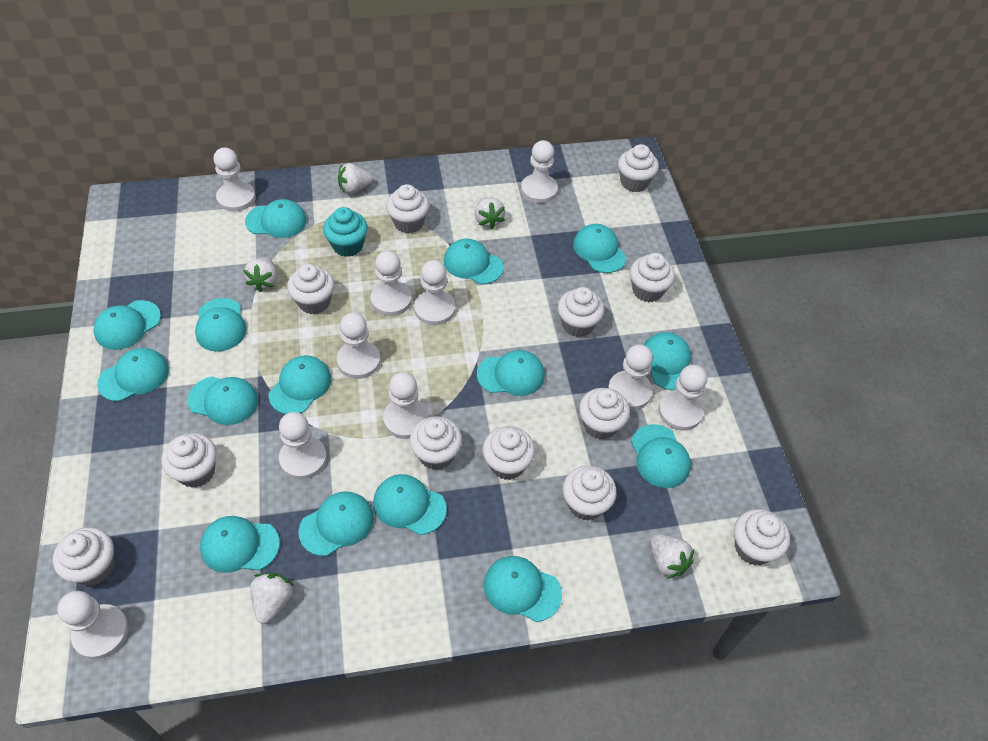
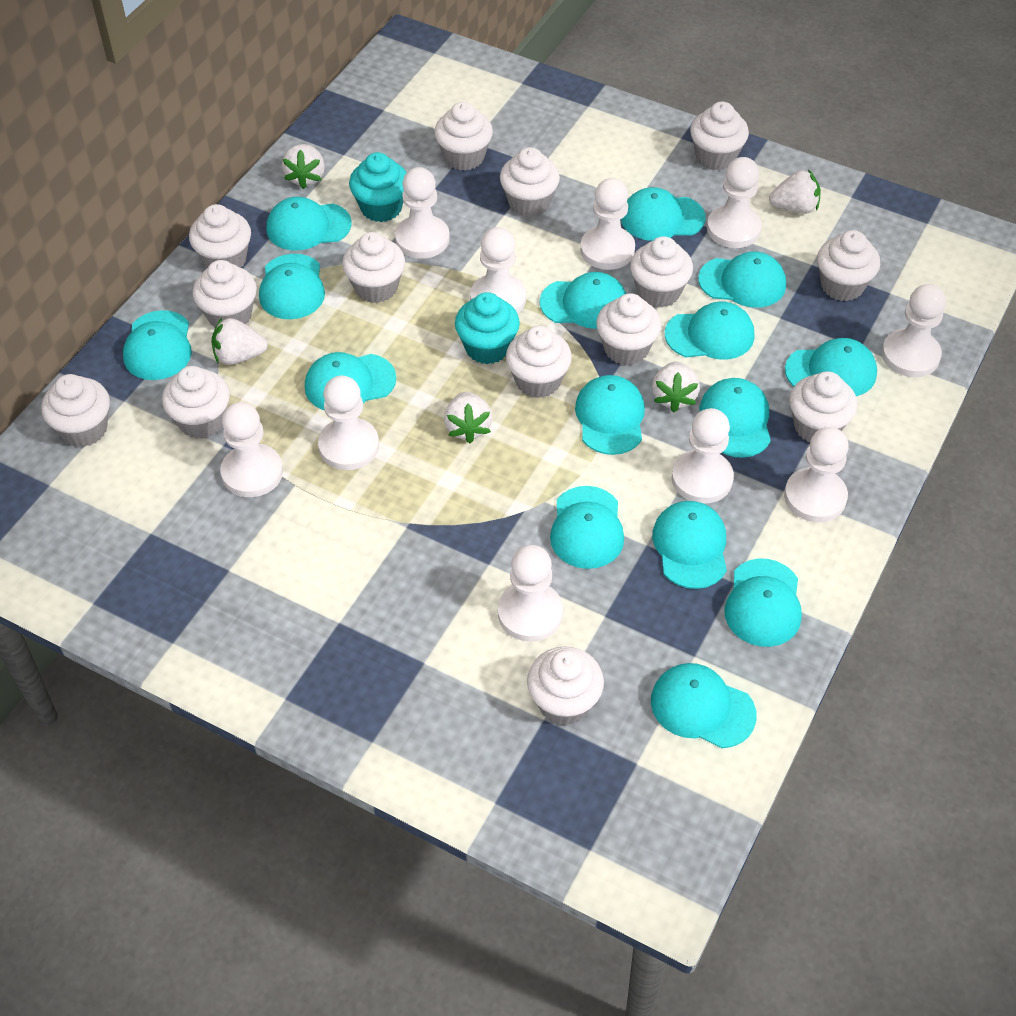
turquoise cupcake: [323,207,368,257] = 1 -> [349,152,406,222] [455,292,520,364] = 2
white cupcake: [53,527,115,586] [161,433,217,488] [287,264,334,314] [386,184,429,234] [410,416,462,470] [483,426,535,480] [558,287,604,337] [563,466,617,521] [579,388,630,440] [618,144,659,192] [630,253,675,302] [734,509,790,565] = 12 -> [41,374,110,447] [162,366,230,439] [189,204,251,268] [193,260,257,328] [342,232,405,303] [434,102,493,171] [500,147,560,217] [506,326,572,398] [527,646,604,726] [596,293,661,365] [630,236,693,307] [690,102,749,170] [789,371,857,442] [817,230,880,301] = 14

